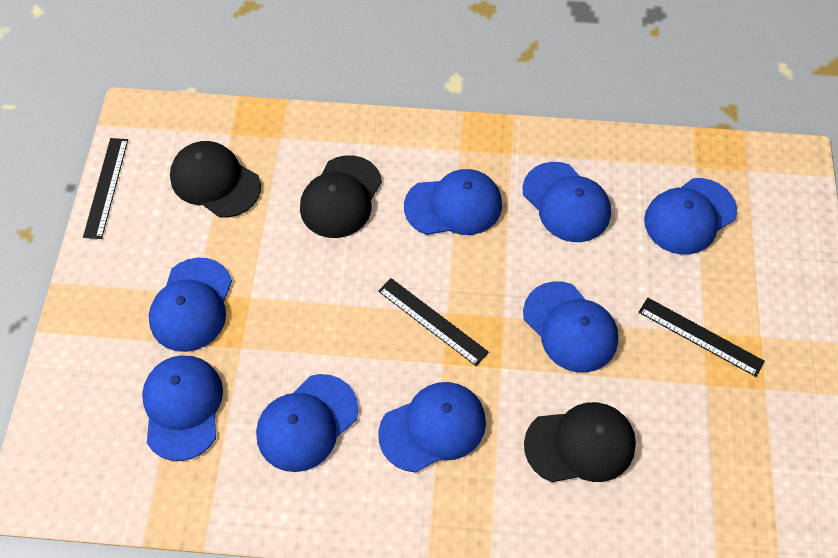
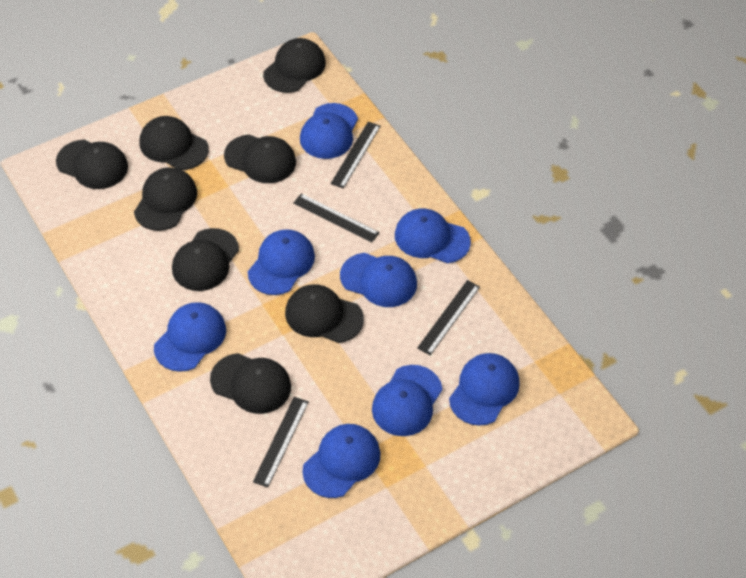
black cap: [170,141,261,218] [300,155,382,238] [524,402,636,482] = 3 -> [56,140,128,189] [134,167,197,231] [139,116,209,170] [172,228,239,291] [210,353,291,414] [224,135,296,183] [263,38,326,93] [285,284,364,343] = 8
black ruler: [83,138,128,239] [378,278,489,366] [639,298,765,377] = 3 -> [253,397,309,488] [293,193,380,242] [331,122,381,188] [417,280,480,355] = 4

